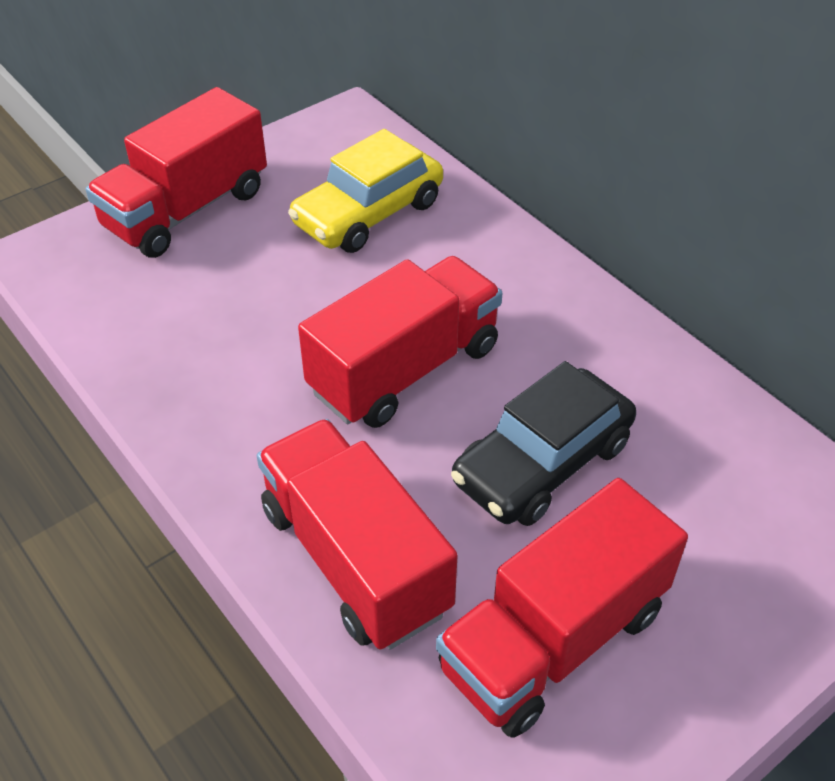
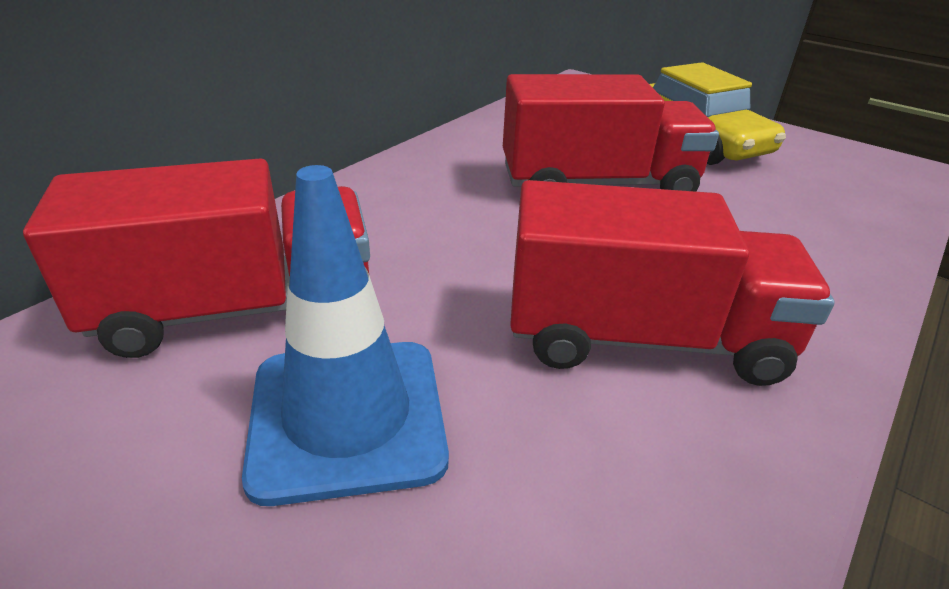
black car: [451,361,636,526] = 1 -> none = 0
blue traffic cone: none = 0 -> [242,165,449,506] = 1
red truck: [86,87,267,258] [257,419,458,650] [298,256,502,428] [436,478,688,738] = 4 -> [23,159,370,358] [503,74,719,192] [510,180,835,386] = 3

